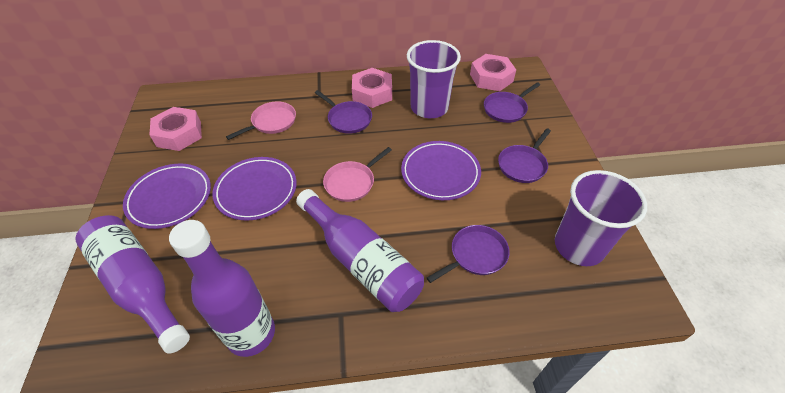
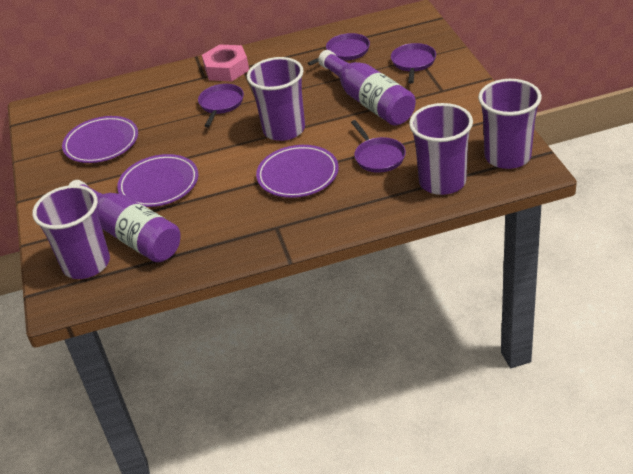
pink nut: [150,107,202,151] [352,68,392,108] [470,54,516,91] = 3 -> [202,44,249,81] = 1
pink pan: [226,101,296,140] [323,147,392,202] = 2 -> none = 0
purple bottle: [76,215,190,354] [169,220,275,357] [296,189,424,312] = 3 -> [69,180,181,262] [318,50,416,126] = 2
purple cup: [407,40,461,118] [555,170,647,266] = 2 -> [32,185,110,279] [247,57,305,141] [409,103,473,195] [478,79,542,169] = 4

